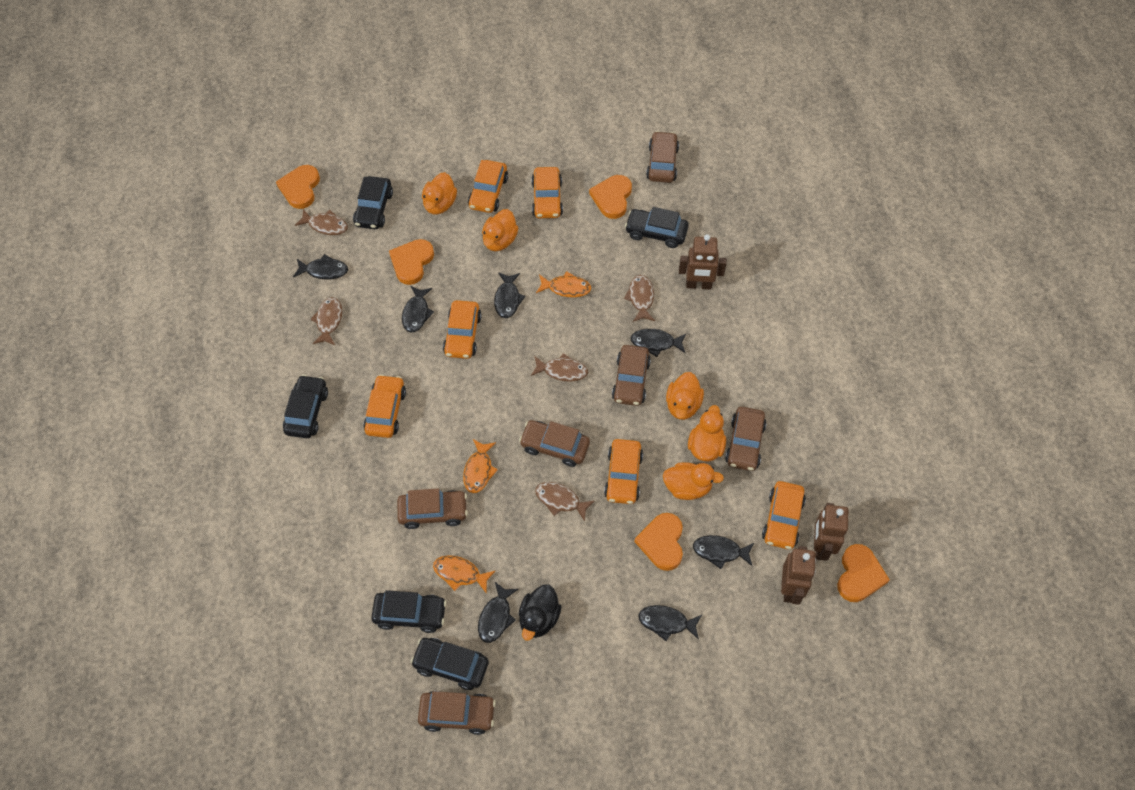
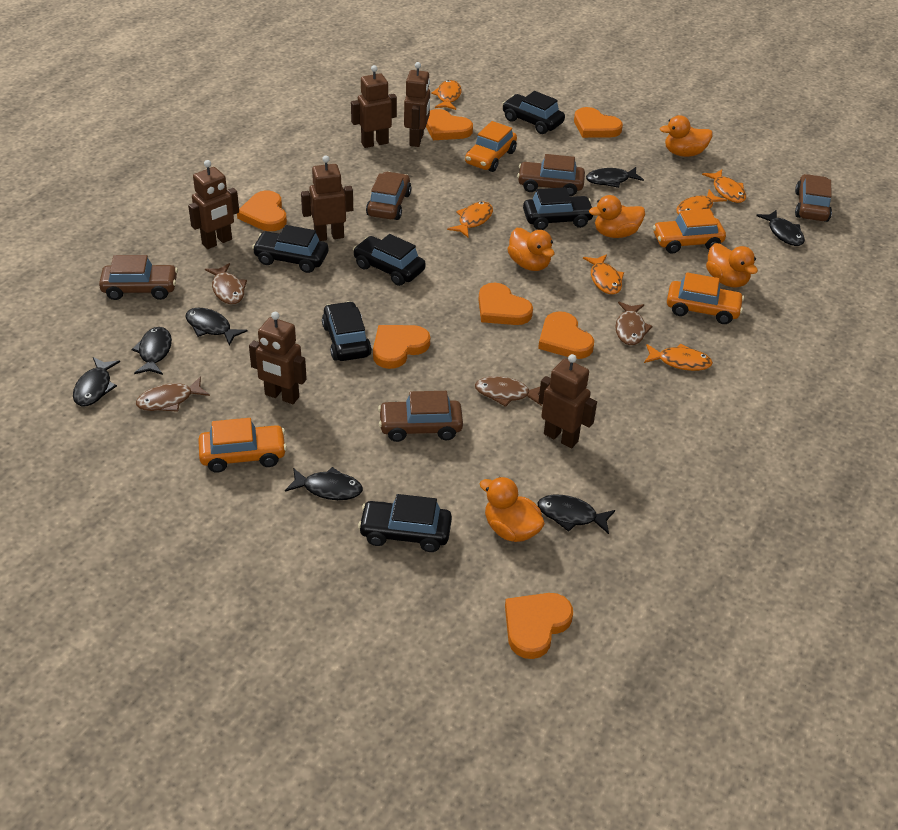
black car: [283,375,328,438] [353,176,393,229] [371,590,447,633] [411,638,489,690] [625,207,689,248] = 5 -> [252,225,328,273] [322,301,372,361] [353,234,426,286] [358,494,452,552] [502,91,565,134] [523,187,593,230] = 6
black duck: [519,585,561,640] = 1 -> none = 0
brown car: [397,488,468,529] [418,691,496,735] [519,420,590,467] [612,345,651,406] [646,131,679,183] [725,407,767,471] = 6 -> [99,255,178,300] [366,171,411,220] [378,391,463,442] [517,154,585,196] [795,174,832,222] = 5
brown fish: [295,209,348,235] [310,297,342,345] [531,353,588,382] [535,482,595,521] [624,275,655,322] = 5 -> [136,376,210,412] [205,263,247,305] [475,376,542,407] [615,302,653,345] = 4
brown robot: [679,234,727,290] [781,546,816,605] [814,503,849,561] = 3 -> [188,160,239,249] [249,312,307,404] [301,155,353,241] [351,65,397,148] [404,62,430,147] [538,354,597,449] = 6
orange car: [363,374,406,438] [443,300,482,359] [468,160,508,213] [531,167,563,218] [604,439,643,504] [762,481,806,550] = 6 -> [198,418,287,472] [465,121,517,172] [653,209,726,254] [667,272,744,324] = 4
orange fish: [433,555,495,594] [463,439,498,493] [536,271,591,297] = 3 -> [431,80,462,110] [447,202,493,238] [583,254,624,295] [644,344,713,371] [676,189,727,215] [702,169,746,203] = 6
orange heart: [276,165,320,209] [389,239,434,285] [589,175,632,219] [634,513,683,571] [837,544,890,602] = 5 -> [237,190,287,231] [373,325,430,369] [426,109,473,140] [478,283,533,325] [505,593,573,659] [538,311,594,359] [574,107,623,138] = 7

